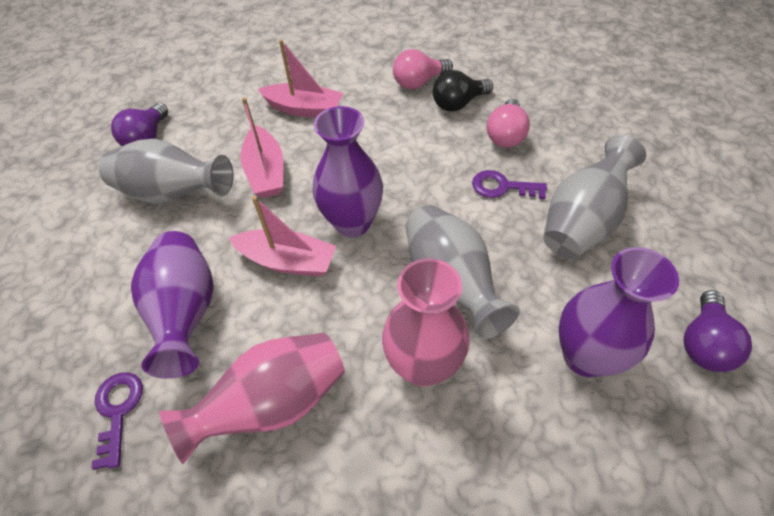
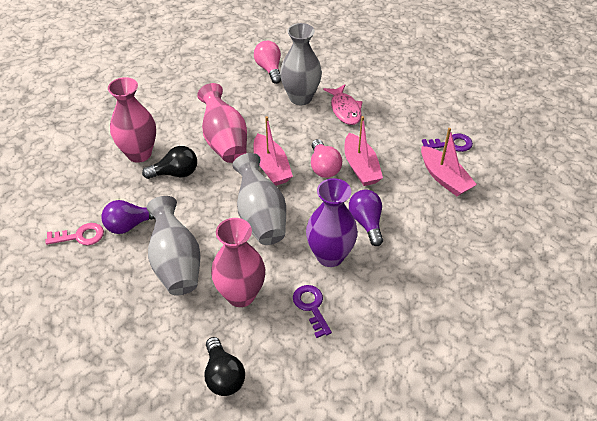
black light bulb: [433,70,493,112] = 1 -> [142,146,197,179] [205,337,245,396] = 2
pink fish: none = 0 -> [323,84,363,125] = 1
pink key: none = 0 -> [46,223,104,245] = 1
pink vase: [159,333,344,464] [382,258,469,386] = 2 -> [108,77,156,163] [197,83,247,163] [211,218,265,307] = 3
purple vase: [131,231,214,379] [312,106,383,237] [559,247,679,377] = 3 -> [306,178,358,267] = 1

